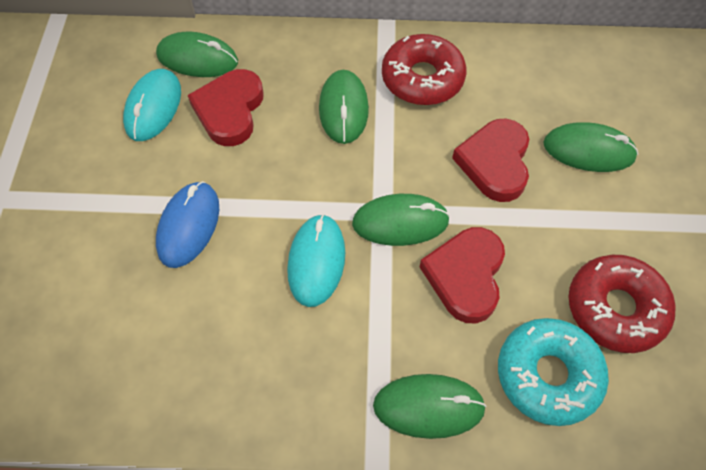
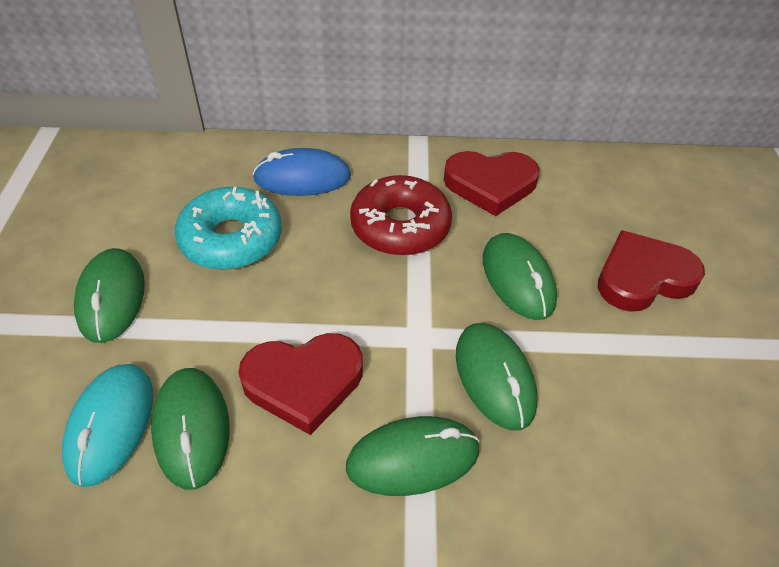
red donut: [382,34,466,105] [569,255,676,353] = 2 -> [350,175,452,256] = 1
turquoise mouse: [123,69,181,141] [287,214,345,307] = 2 -> [62,364,153,487] = 1

